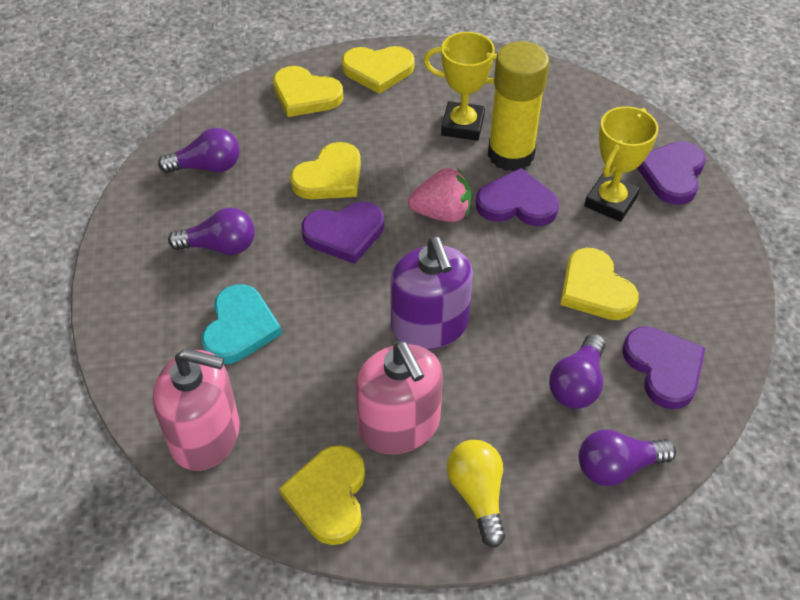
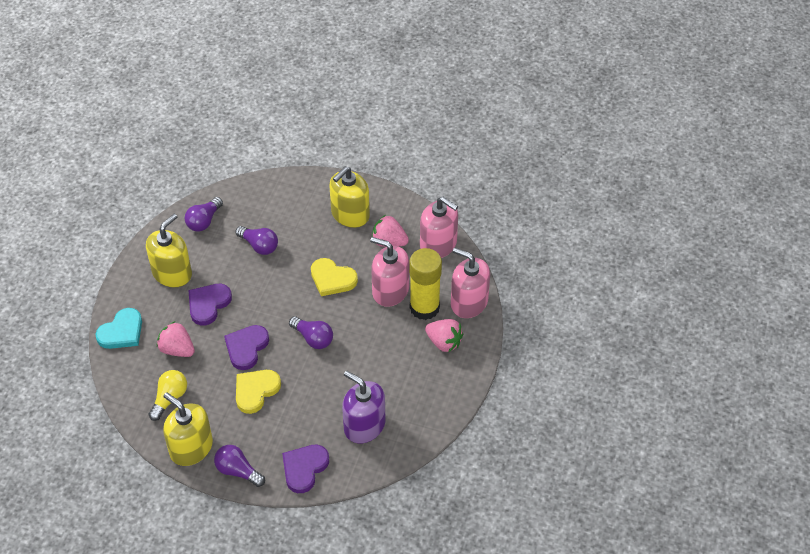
pink soap dispenser: [153,349,240,471] [355,341,443,454] = 2 -> [370,237,409,307] [420,197,458,258] [451,248,490,318] = 3
pink strawberry: [408,168,471,222] = 1 -> [157,321,195,357] [372,215,409,247] [425,319,463,353] = 3
purple heart: [301,202,384,264] [476,168,559,226] [622,326,705,409] [637,141,706,205] = 4 -> [189,284,232,325] [224,325,269,370] [282,445,329,493] = 3
yellow heart: [273,66,343,117] [279,445,365,545] [290,142,361,199] [341,46,415,94] [560,248,639,320] = 5 -> [236,370,281,414] [311,258,358,296] = 2
yellow soap dispenser: none = 0 -> [146,214,192,287] [163,392,213,466] [329,167,370,228] = 3
yellow trophy: [423,32,497,141] [584,106,659,222] = 2 -> none = 0

